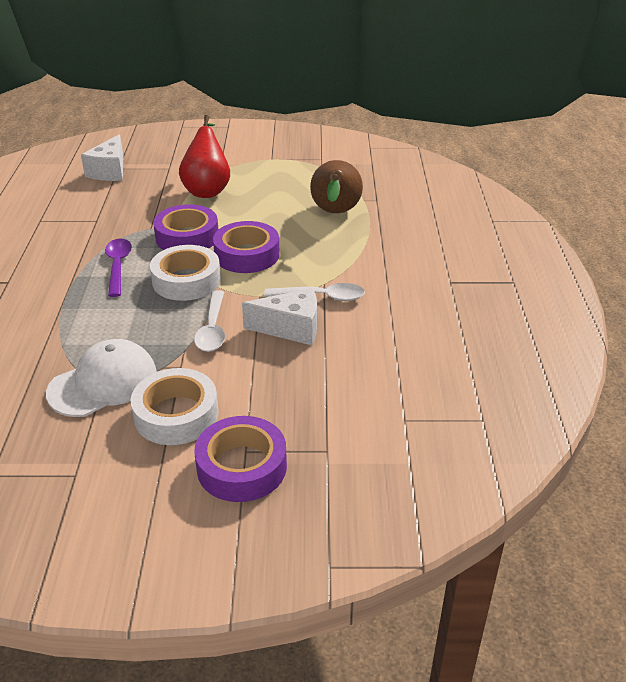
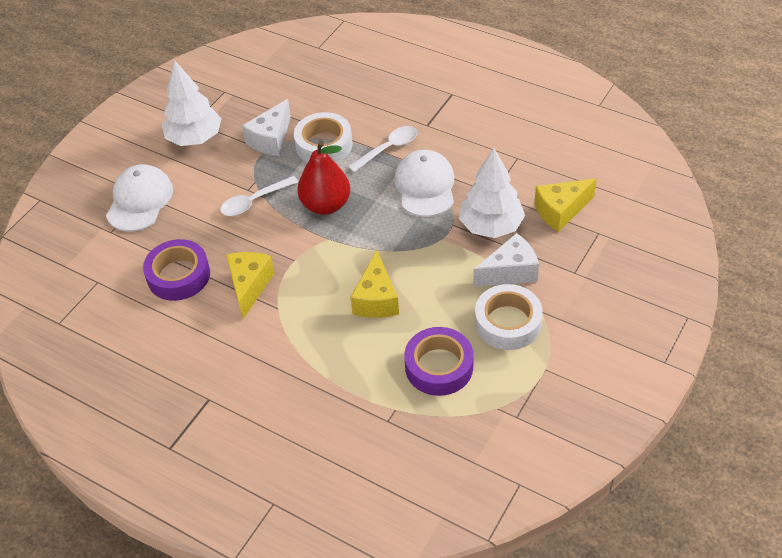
brown pear: [310,160,363,213] = 1 -> none = 0
purple spoon: [105,239,132,297] = 1 -> none = 0
purple tape: [153,204,218,250] [194,416,287,502] [213,221,280,273] = 3 -> [143,239,210,301] [404,327,474,396] = 2
white cap: [46,339,157,417] = 1 -> [106,164,173,232] [394,150,454,217] = 2
white tree: none = 0 -> [162,60,222,146] [459,148,525,238] = 2
yellow cheese: none = 0 -> [226,252,275,319] [350,250,399,318] [534,178,597,232] = 3

